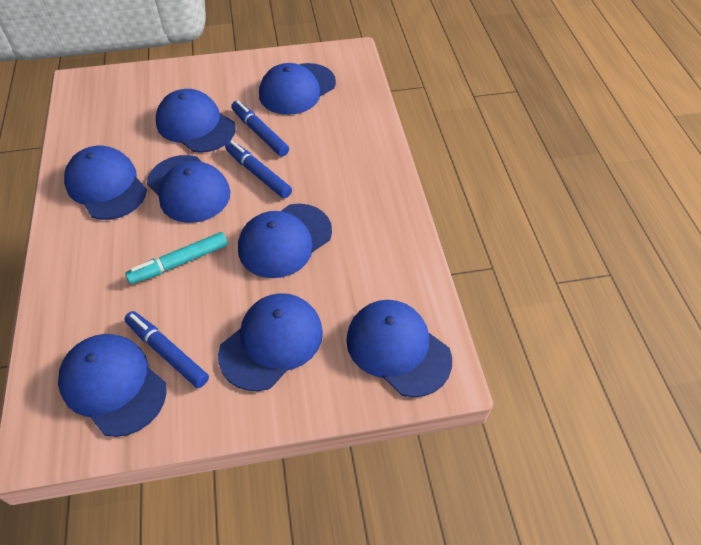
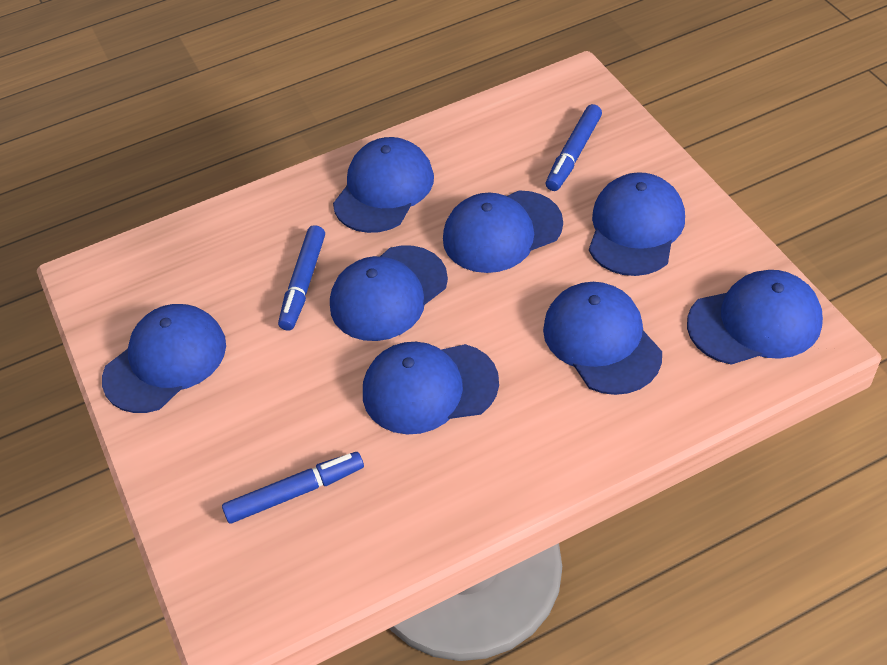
turquoise marker: [125,232,228,284] = 1 -> none = 0

